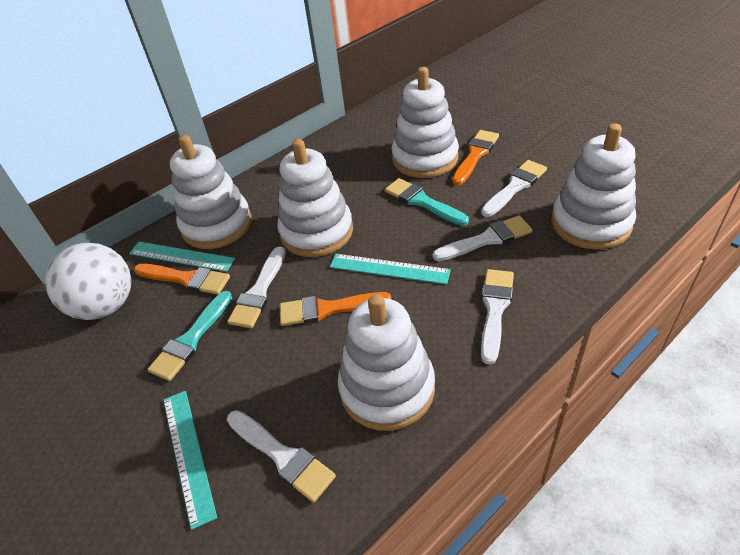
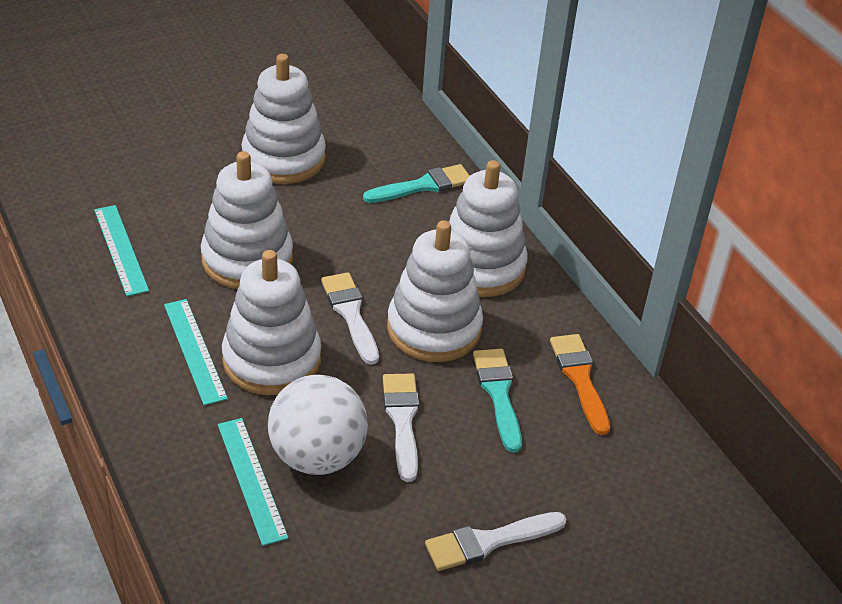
orange brush: [134,264,230,295] [280,292,391,326] [452,130,499,185] = 3 -> [550,334,610,435] = 1
white brush: [227,247,286,328] [227,410,336,503] [433,215,533,261] [481,160,547,217] [481,269,514,365] = 5 -> [321,272,379,365] [383,373,419,482] [425,512,567,571] = 3

